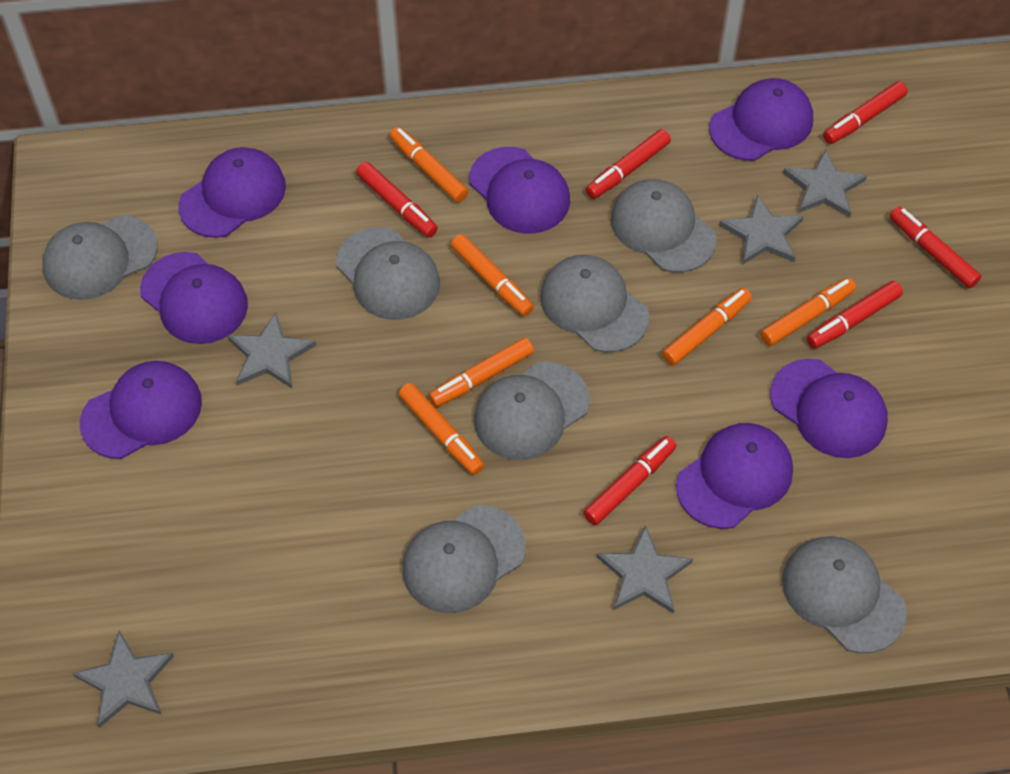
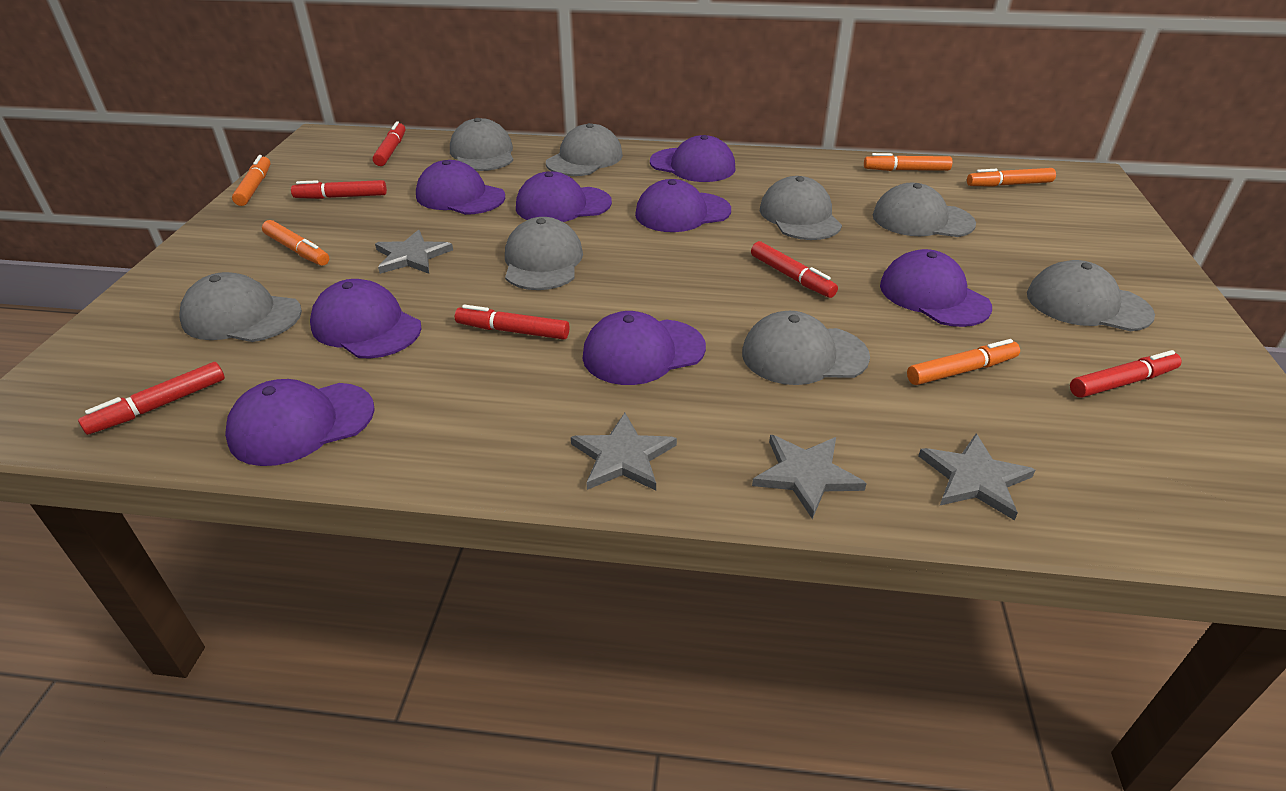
grey cap: [42,215,158,300] [336,227,440,320] [402,505,525,613] [474,362,589,460] [540,255,649,353] [611,179,717,273] [782,536,907,654] = 7 -> [179,272,302,342] [450,118,513,171] [505,217,583,290] [546,123,623,176] [742,311,870,385] [760,176,842,240] [873,183,976,237] [1027,260,1155,331] = 8
grey star: [73,630,174,728] [228,312,316,388] [597,525,693,614] [719,195,804,265] [783,149,867,218] = 5 -> [375,230,453,274] [571,413,677,490] [752,435,867,519] [919,434,1035,520] = 4
orange marker: [390,127,468,202] [399,383,484,475] [429,337,534,407] [451,234,534,316] [662,288,752,366] [760,278,856,346] = 6 -> [232,155,271,206] [262,220,329,266] [864,153,953,171] [907,339,1020,385] [967,168,1056,187] = 5
purple cap: [80,361,202,459] [140,252,248,344] [178,147,286,238] [469,147,570,234] [676,423,793,529] [709,78,813,161] [770,359,888,458] = 7 -> [225,379,375,466] [310,279,422,359] [416,160,505,215] [516,171,612,222] [582,311,706,385] [635,179,731,232] [650,135,735,182] [880,249,992,327] = 8

